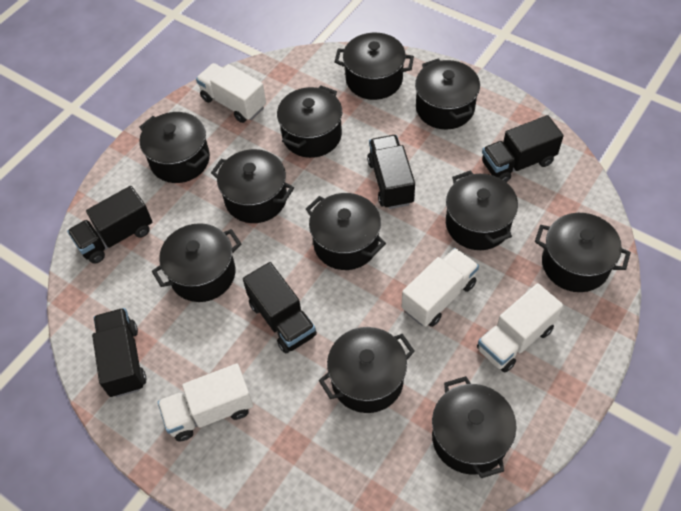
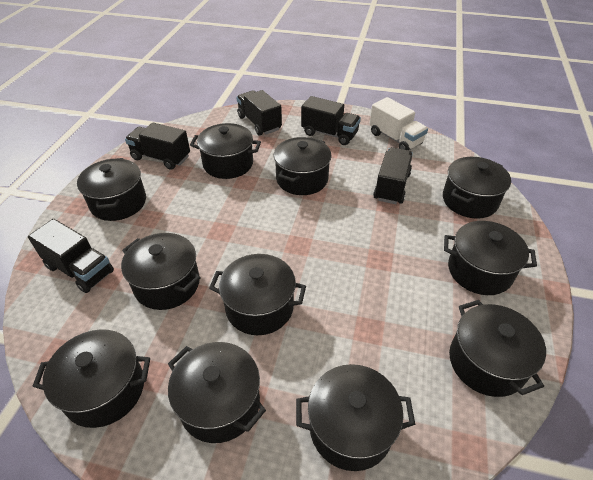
white truck: [158,364,253,441] [196,63,266,123] [401,248,479,327] [477,283,563,373] = 4 -> [370,97,428,150] = 1

